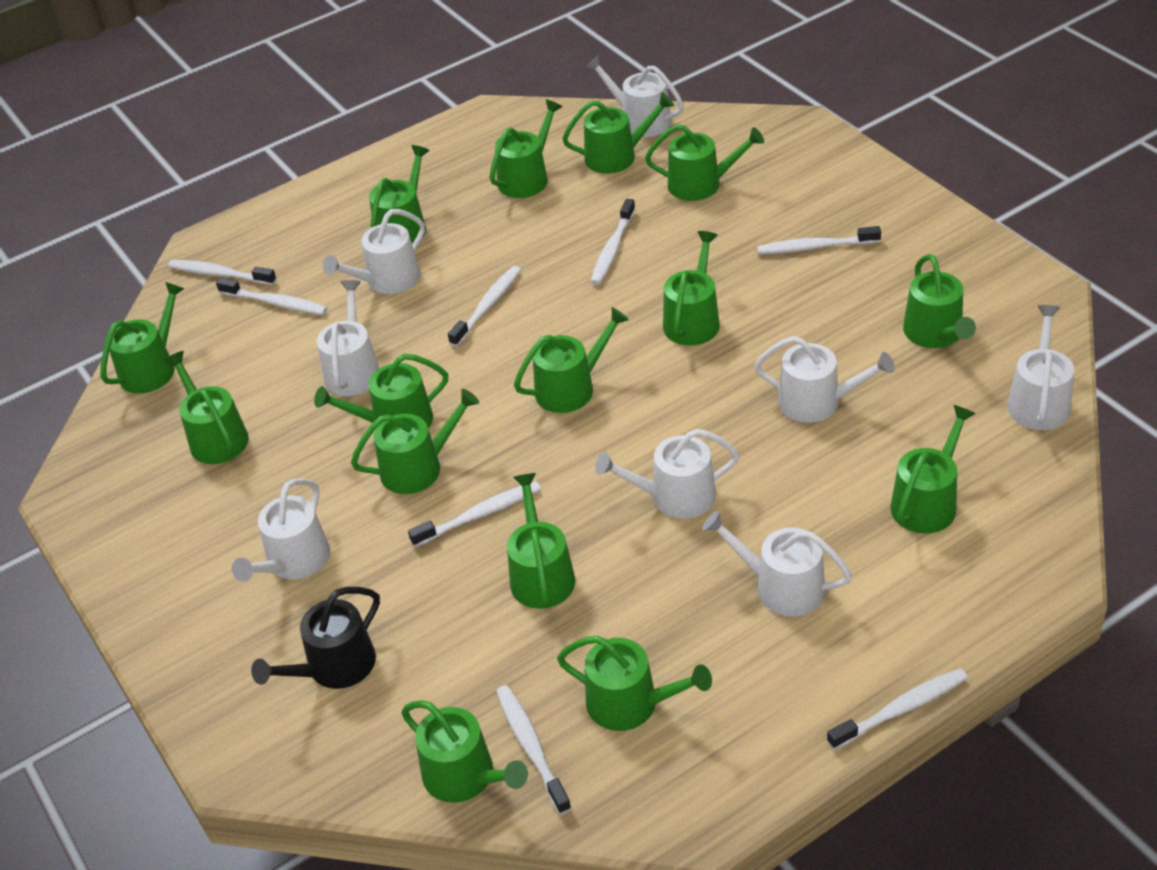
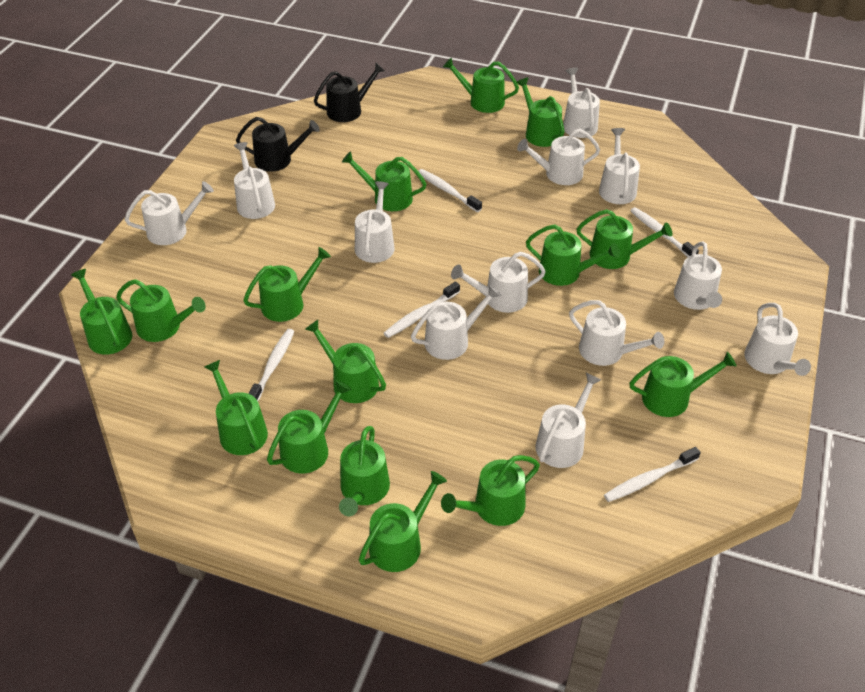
black watering can: [251,587,380,689] = 1 -> [236,117,320,172] [314,63,385,122] = 2
white toothbrush: [168,260,276,285] [216,278,327,315] [408,481,541,547] [448,266,521,347] [496,685,571,815] [591,199,635,285] [757,226,881,254] [827,668,968,750] = 8 -> [248,329,294,401] [384,282,460,338] [418,169,482,212] [604,447,701,502] [630,207,699,257] = 5
white watering can: [232,478,330,582] [317,280,380,396] [323,209,425,294] [586,55,684,137] [595,429,739,519] [702,511,852,616] [754,336,895,423] [1007,305,1074,430] = 8 -> [124,181,214,245] [234,142,275,219] [355,181,395,263] [411,285,501,360] [451,252,546,313] [517,129,600,185] [535,373,601,468] [563,68,600,138] [569,300,664,366] [599,128,640,204] [674,241,722,310] [744,303,811,376] = 12

